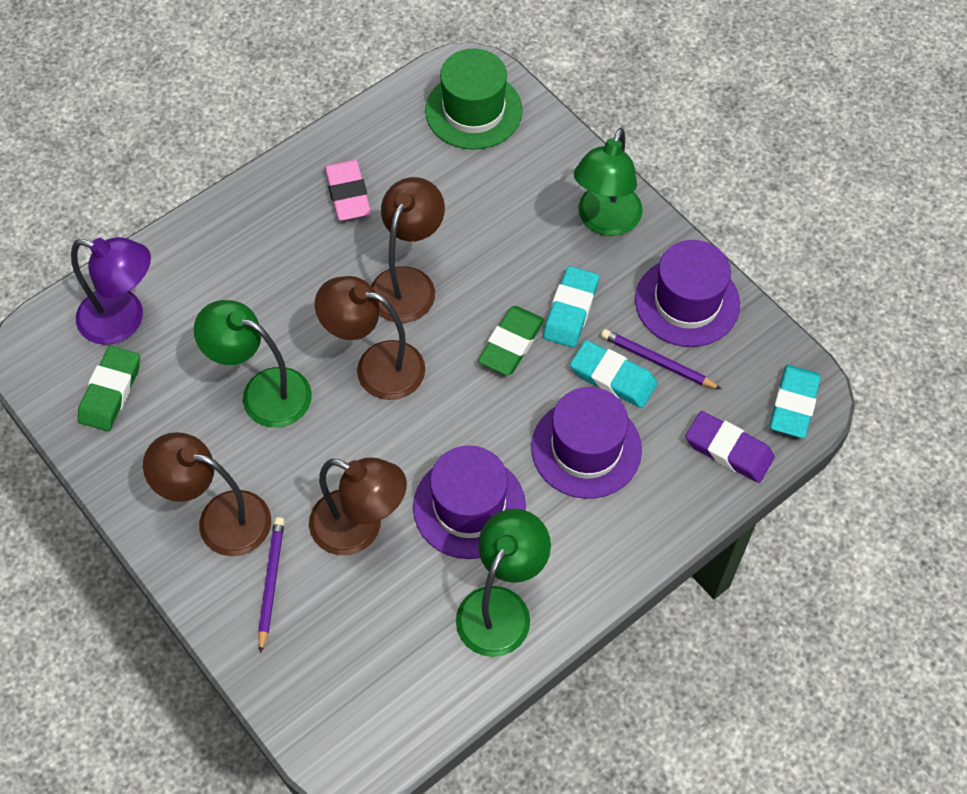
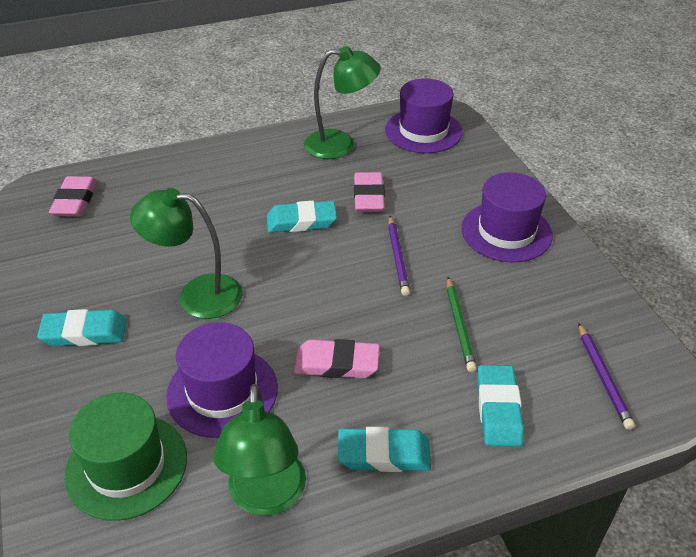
brown lamp: [143,432,271,556] [309,458,407,555] [315,276,425,400] [371,177,445,323] = 4 -> none = 0
green eraser: [77,346,140,431] [478,306,544,375] = 2 -> none = 0
green pencil: none = 0 -> [447,277,477,372] = 1
pink eraser: [324,160,371,221] = 1 -> [49,176,97,216] [294,339,380,378] [354,172,385,212] = 3
purple eraser: [685,411,775,483] = 1 -> none = 0
purple lamp: [71,237,151,345] = 1 -> none = 0
turquoise eraser: [543,266,599,347] [570,340,657,408] [770,365,821,438] = 3 -> [37,309,127,346] [267,201,337,232] [338,427,431,472] [477,365,524,447] = 4

